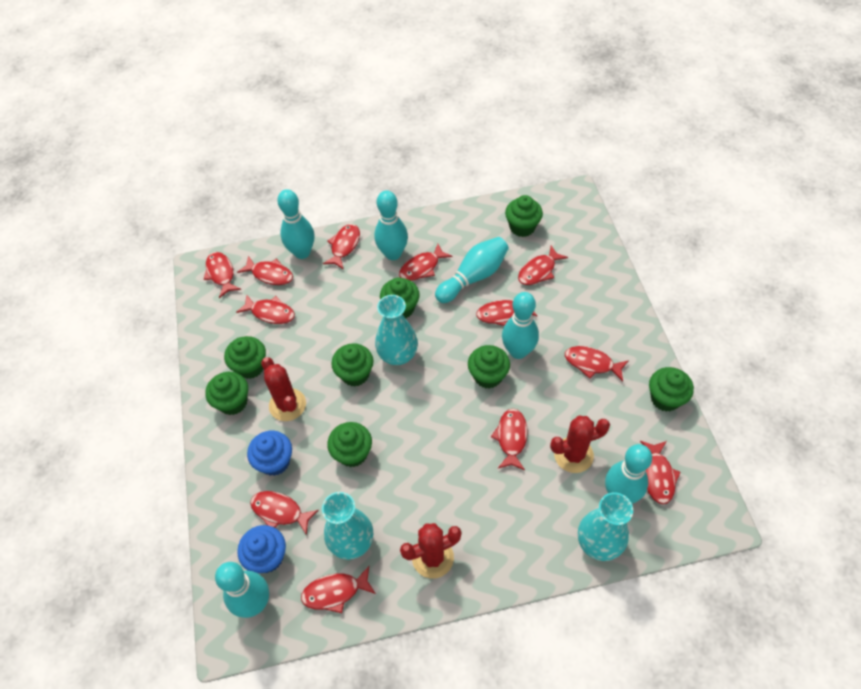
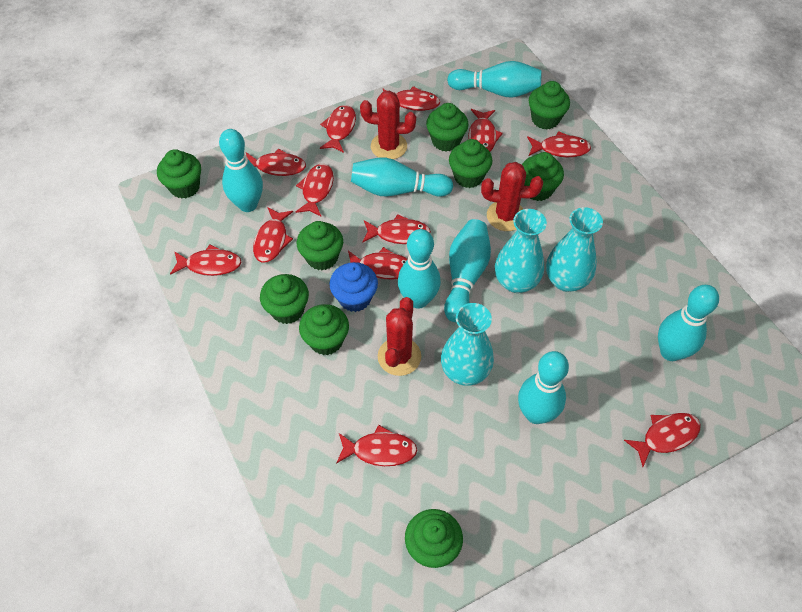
blue cupcake: [237,525,286,573] [247,431,292,476] = 2 -> [329,262,378,312] = 1
green cupcake: [205,372,248,415] [224,336,266,379] [327,422,372,467] [331,343,373,386] [380,277,420,318] [468,345,510,389] [505,195,543,237] [649,367,694,412] = 8 -> [157,149,201,198] [260,274,309,324] [297,221,343,270] [299,304,349,355] [405,509,463,568] [426,103,468,152] [449,139,492,188] [522,152,564,201] [529,81,570,130] = 9
turquoise bowling pin: [215,562,269,618] [277,189,314,259] [374,190,408,260] [435,237,509,303] [502,292,539,359] [605,444,652,504] = 6 -> [219,129,263,212] [351,157,453,197] [398,229,441,309] [444,219,491,322] [447,61,542,98] [518,351,569,424] [658,285,719,361] = 7

